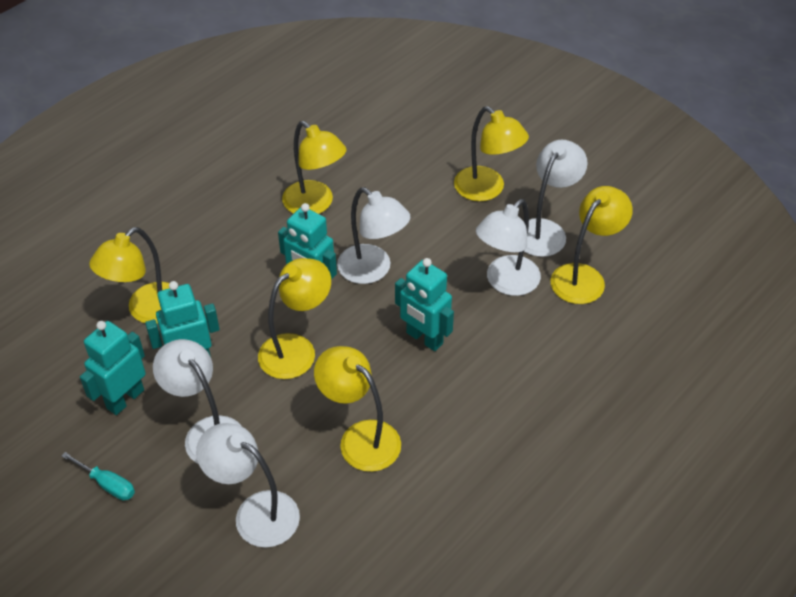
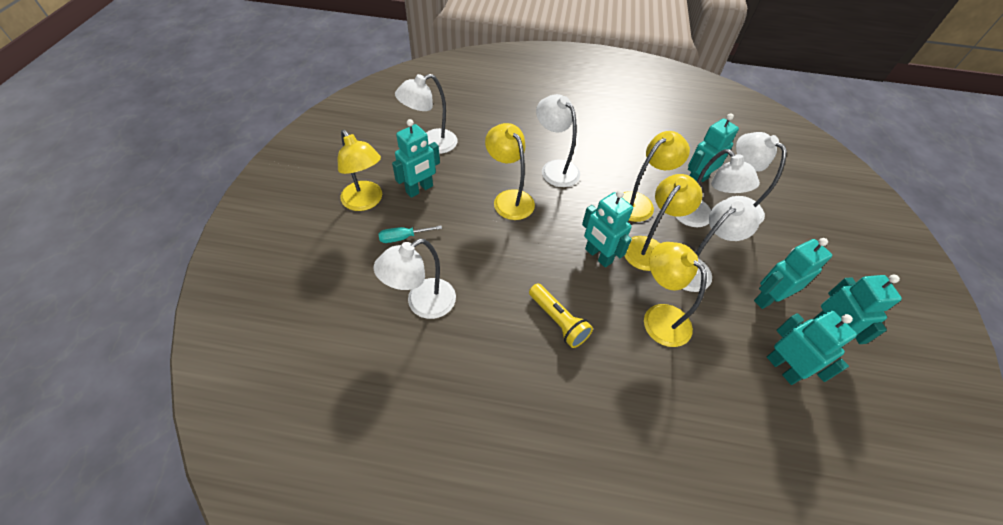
turquoise robot: [80,321,146,415] [145,281,220,357] [278,203,337,279] [395,258,454,351] = 4 -> [392,119,440,198] [582,190,633,268] [688,113,739,182] [754,238,832,309] [767,311,857,385] [813,275,902,344] = 6
white lamp: [153,339,241,463] [196,423,300,548] [337,187,410,284] [476,199,541,296] [524,140,588,257] = 5 -> [373,239,456,319] [395,74,458,154] [536,94,580,187] [675,149,760,227] [683,197,760,292] [729,132,787,224] = 6
yellow flashlight: none = 0 -> [529,283,593,348] = 1
yellow lamp: [89,227,169,324] [258,258,331,379] [282,121,347,214] [314,346,401,472] [454,106,529,201] [550,186,633,304] = 6 -> [338,130,382,211] [485,123,535,220] [622,131,690,222] [625,174,702,271] [644,242,707,347] = 5

